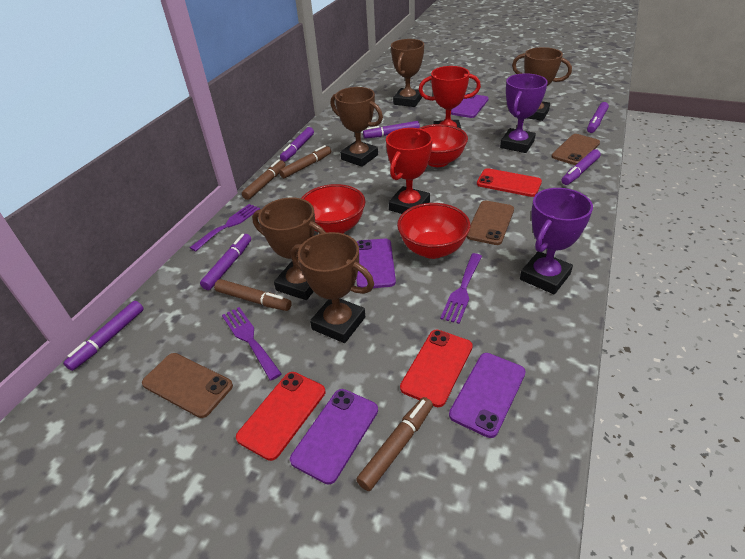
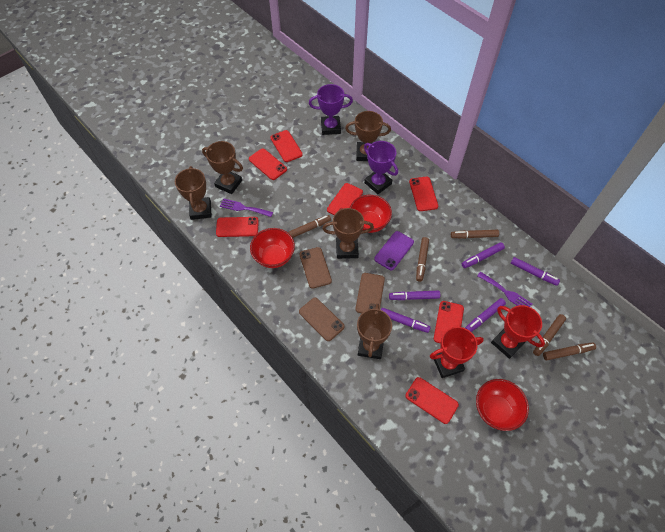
brown marker: [214,279,292,311] [242,159,285,200] [279,145,331,178] [356,397,433,491] = 4 -> [288,215,331,238] [416,237,429,282] [451,230,499,239] [533,314,566,356] [543,342,596,361] = 5
purple fork: [190,204,260,251] [222,307,282,380] [440,253,482,324] = 3 -> [220,198,273,217] [477,272,532,307] = 2
purple marker: [63,301,144,371] [200,234,251,290] [280,127,314,161] [363,121,420,139] [562,149,601,185] [587,102,609,133] = 6 -> [381,308,431,333] [389,291,440,300] [462,242,505,268] [465,298,506,332] [511,257,560,286] = 5
purple phone: [290,389,378,485] [356,239,396,288] [449,353,526,438] [451,93,488,118] = 4 -> [374,231,414,270] = 1
red phone: [236,372,325,461] [400,330,473,407] [477,168,542,197] = 3 -> [216,217,259,237] [249,148,287,180] [270,130,303,162] [327,183,363,215] [405,377,459,424] [409,177,438,211] [434,301,464,343] = 7

